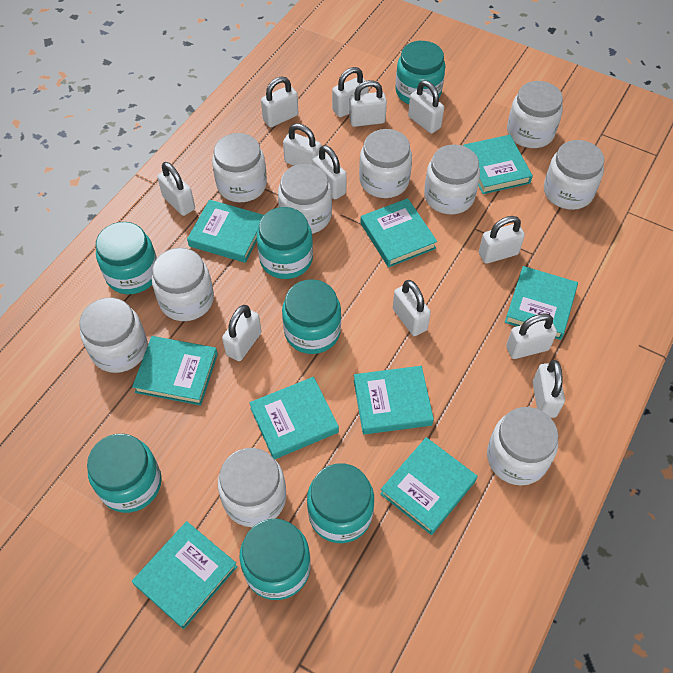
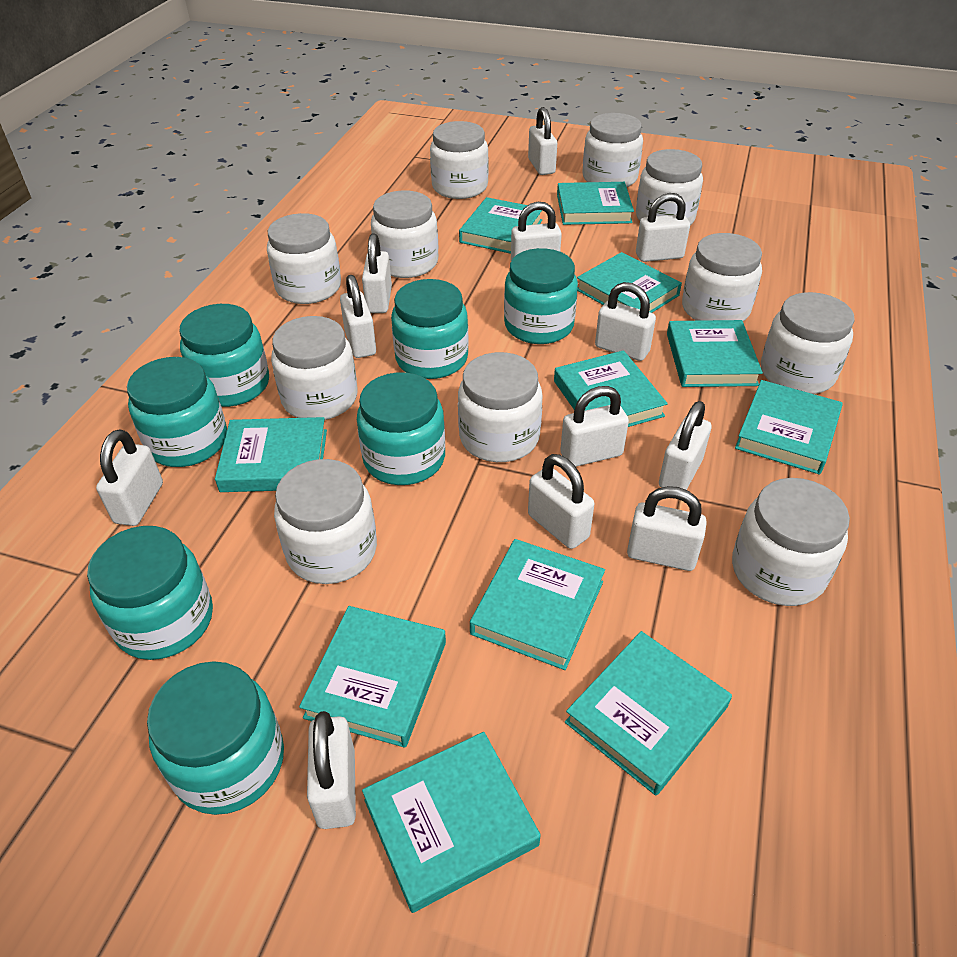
turquoise book: [132,336,218,405] [132,521,238,629] [187,200,264,263] [249,377,339,459] [354,366,434,434] [360,198,437,267] [380,437,477,535] [463,135,533,194] [505,266,578,340] = 9 -> [215,417,327,492] [299,606,446,748] [362,732,541,913] [459,197,542,254] [470,539,605,670] [554,350,668,427] [557,182,634,225] [565,631,732,796] [577,252,682,313] [667,320,763,387] [735,380,843,475] = 11
white jar: [79,298,148,373] [152,248,214,321] [212,133,267,202] [218,448,286,527] [278,164,332,234] [359,129,412,198] [424,145,480,214] [487,407,558,485] [507,81,563,148] [544,140,604,210] = 10 -> [267,213,341,304] [271,316,357,420] [274,459,377,584] [371,190,438,278] [430,121,489,199] [458,352,543,462] [582,113,643,187] [636,149,703,225] [682,233,762,321] [732,478,850,606] [761,292,855,394] = 11

